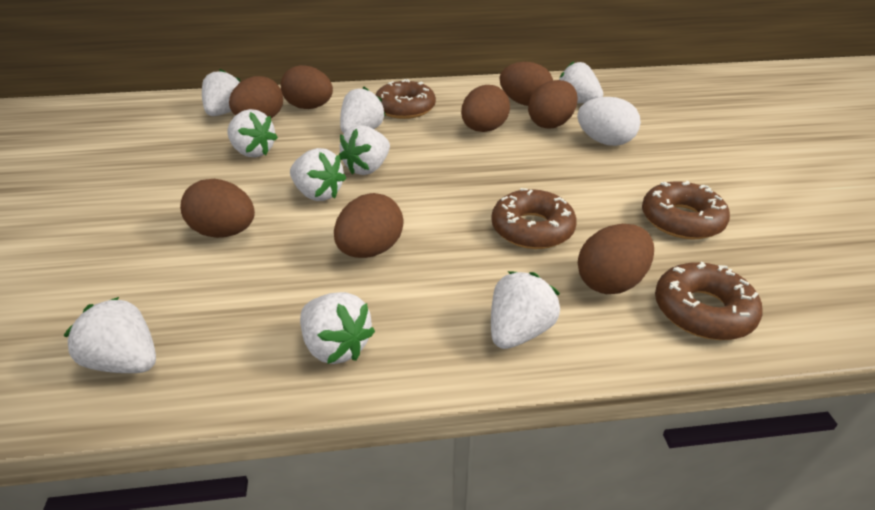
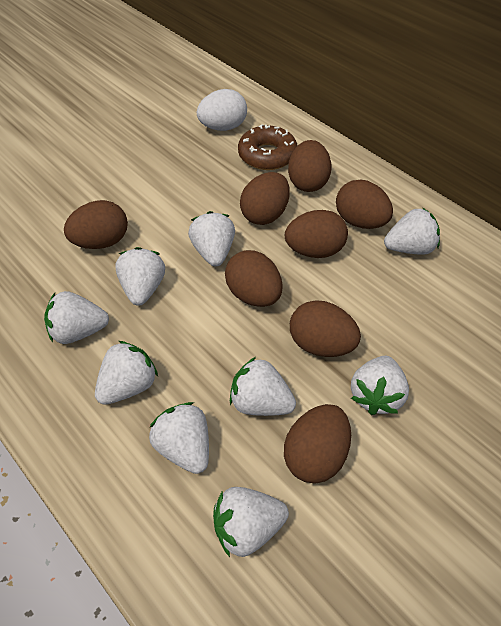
brown donut: [375,79,436,119] [491,188,577,249] [642,181,730,240] [655,262,762,340] = 4 -> [238,124,298,170] = 1

